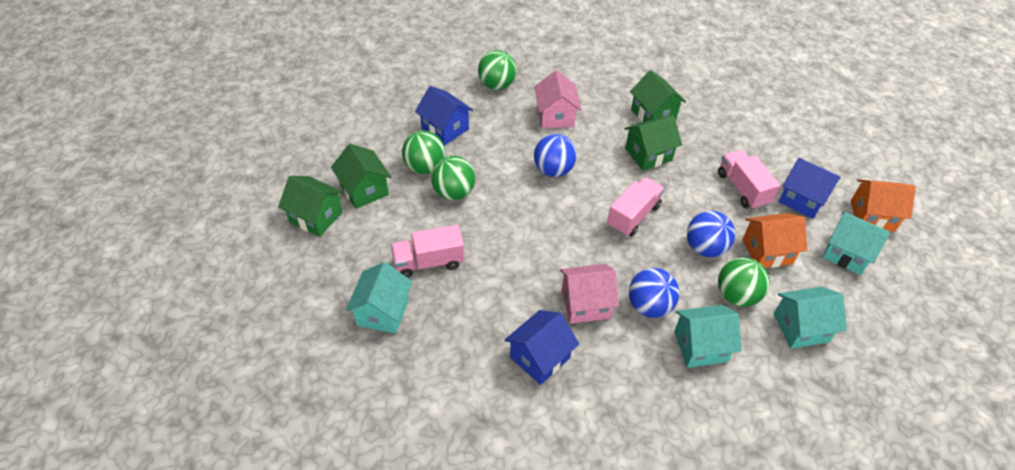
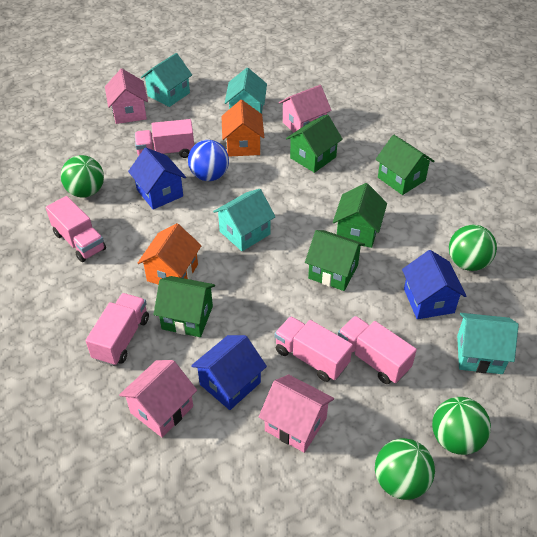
blue ball: [534,134,577,177] [629,268,679,318] [687,211,735,257] = 3 -> [188,140,229,181] = 1
green house: [278,176,344,237] [331,144,391,209] [624,116,682,171] [630,70,686,122] = 4 -> [154,276,215,337] [286,114,343,173] [305,230,365,291] [333,183,387,248] [376,135,434,195] = 5
pink house: [534,71,581,128] [560,264,619,324] = 2 -> [105,69,148,124] [119,360,197,438] [259,374,334,453] [279,85,332,133] = 4
pink truck: [391,225,464,278] [607,177,665,236] [718,150,780,210] = 3 -> [46,196,106,262] [86,293,149,366] [135,119,194,158] [274,316,353,382] [338,316,417,384] = 5

